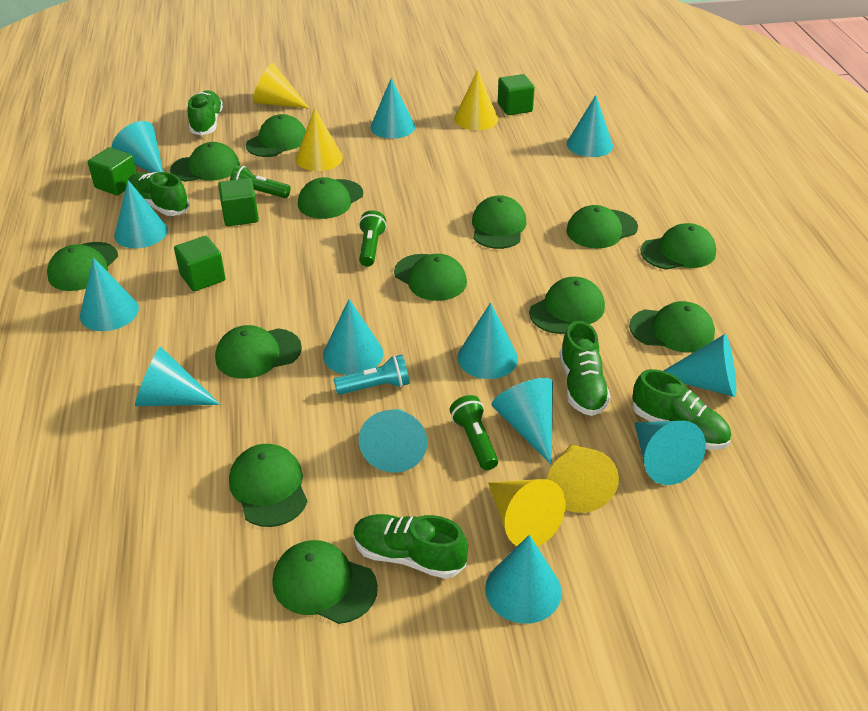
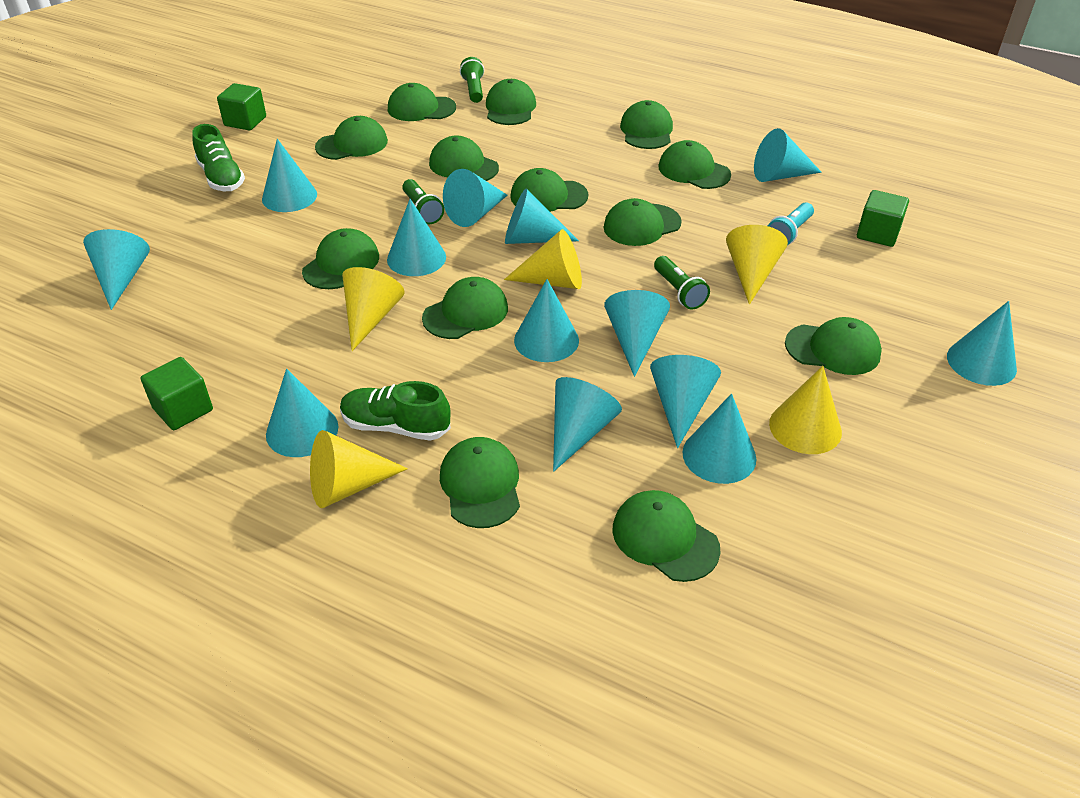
green cube: [88,147,137,196] [174,236,225,291] [218,178,259,226] [498,74,535,115] = 4 -> [141,357,213,430] [217,83,266,131] [857,190,909,247] = 3
green shoe: [128,172,190,216] [188,90,223,135] [353,514,468,579] [559,321,611,416] [633,369,731,450] = 5 -> [192,124,245,191] [340,381,451,441] = 2

